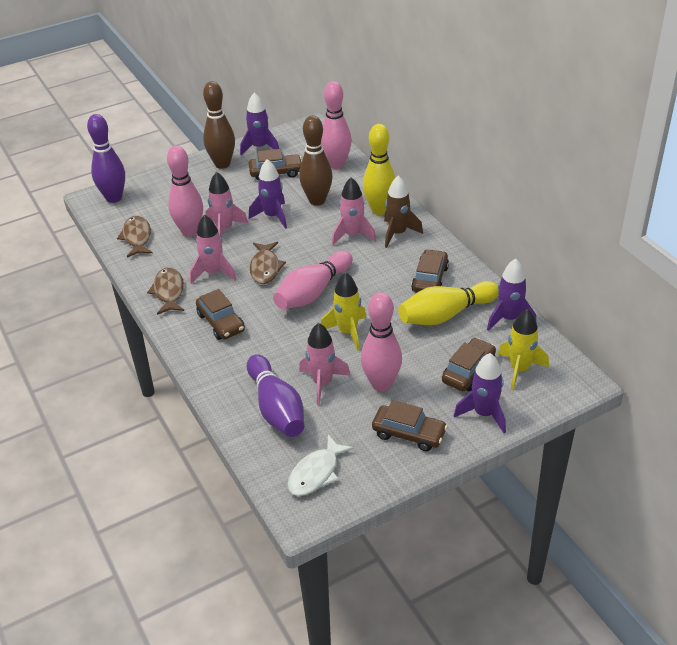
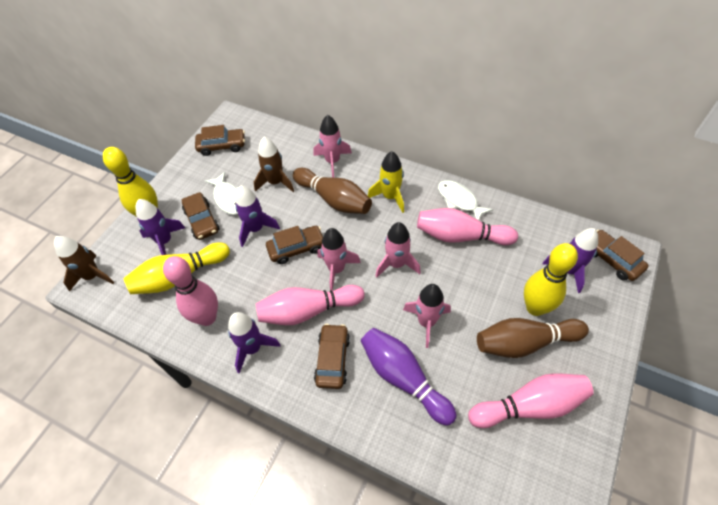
brown fish: [117,216,152,257] [147,267,184,315] [250,242,286,284] = 3 -> none = 0
brown rocket: [384,175,423,248] = 1 -> [54,236,115,292] [254,137,294,192] = 2
purple bowling pin: [87,114,125,203] [247,354,304,437] = 2 -> [361,328,457,426] = 1
white fish: [287,435,354,496] = 1 -> [205,172,239,215] [438,180,493,220] = 2
yellow bowling pin: [363,124,395,215] [398,281,499,325] = 2 -> [103,147,158,217] [123,242,230,294] [524,243,578,316] = 3
yellow rocket: [321,272,366,351] [498,309,549,390] = 2 -> [368,151,404,213] = 1

